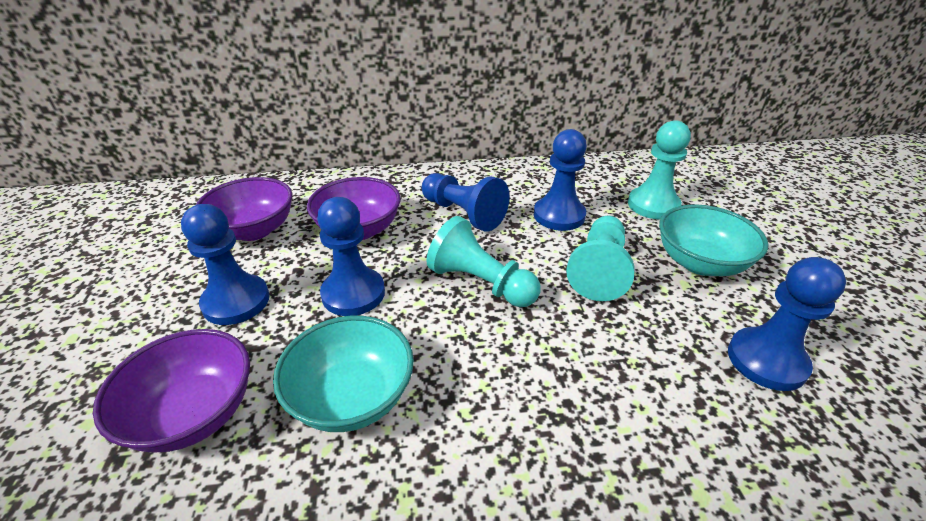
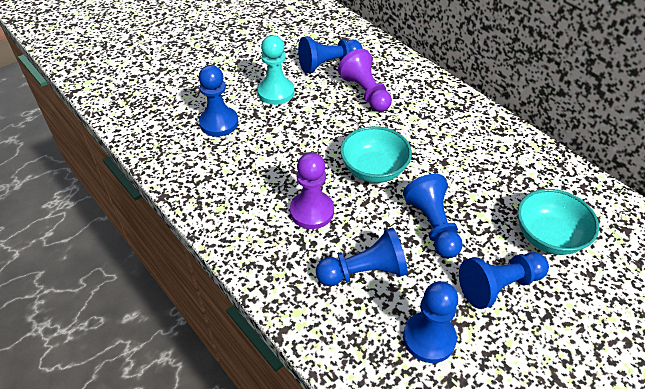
blue pawn: [181,204,270,325] [317,197,385,316] [422,173,510,232] [534,129,587,231] [728,257,846,391] = 5 -> [199,65,238,137] [298,36,363,74] [316,228,408,286] [403,174,463,258] [403,281,458,363] [459,252,549,309] = 6
purple bowl: [93,329,250,453] [196,177,293,241] [307,177,401,240] = 3 -> none = 0
purple pawn: none = 0 -> [290,152,334,229] [338,49,392,112] = 2
turquoise pawn: [426,216,540,307] [566,216,634,301] [628,120,691,220] = 3 -> [258,35,295,105] = 1

